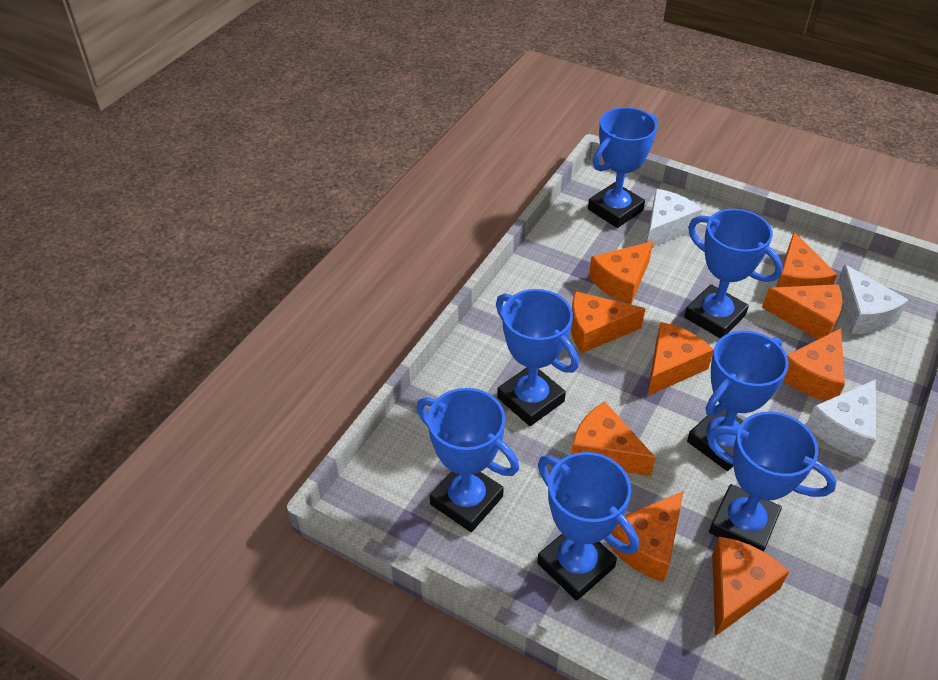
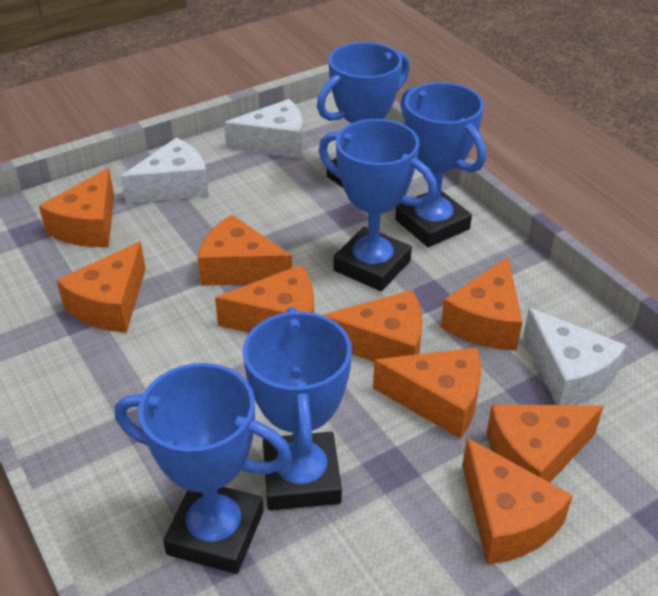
blue trophy: [417,388,519,532] [496,289,579,426] [537,452,639,601] [588,107,657,228] [684,209,783,338] [687,331,789,471] [707,411,837,552] = 7 -> [115,363,292,574] [243,307,352,511] [317,42,410,188] [319,119,437,291] [395,82,486,247] = 5

